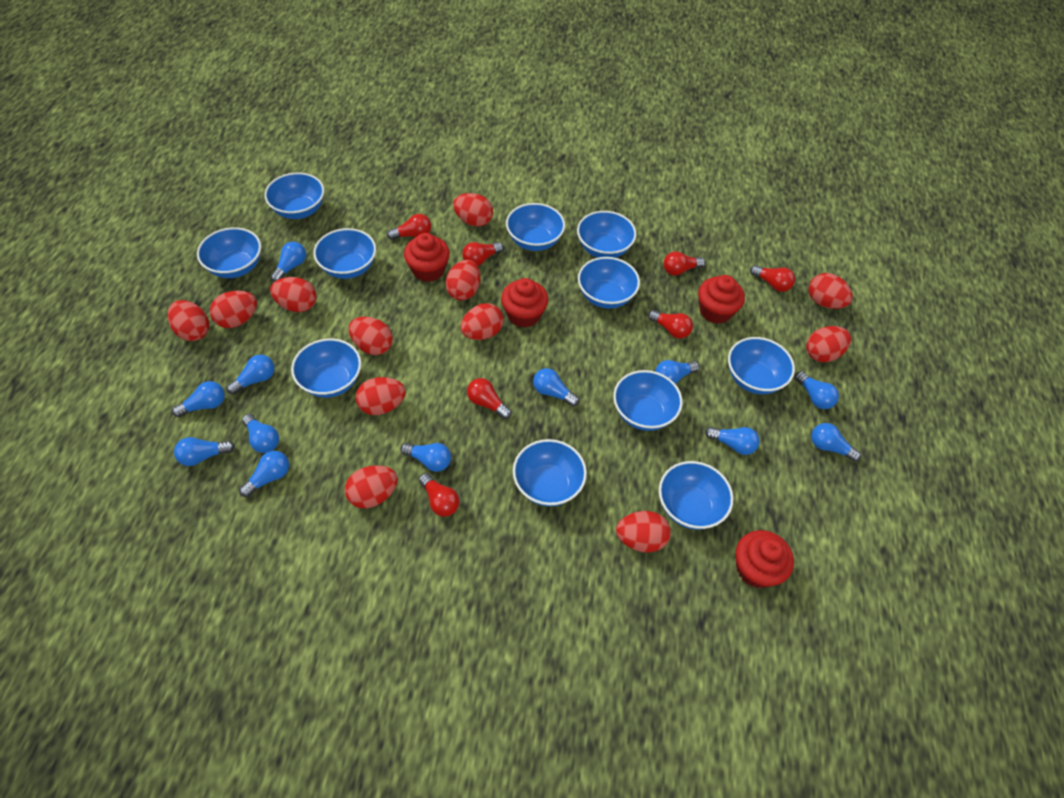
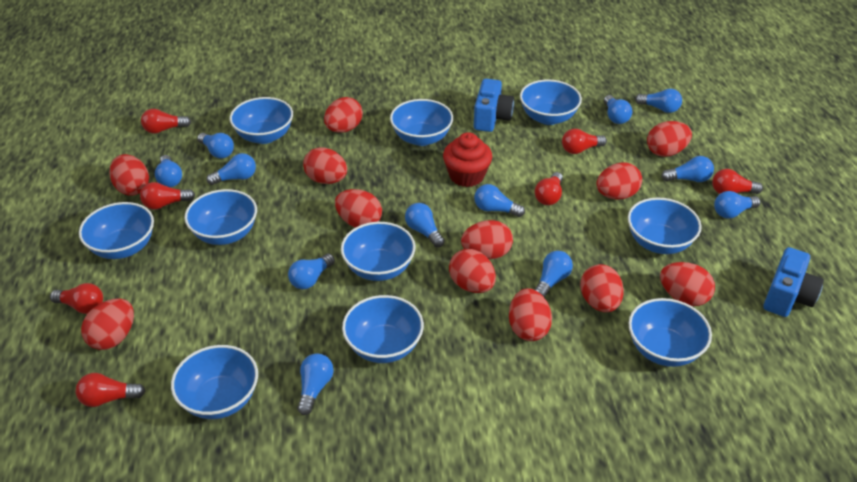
blue bowl: [197,227,261,278] [264,172,324,219] [291,338,361,398] [313,228,376,279] [506,203,565,251] [513,439,587,507] [577,211,636,258] [578,257,640,309] [613,370,683,431] [659,461,734,530] [728,337,795,394] = 11 -> [79,202,154,259] [171,345,258,419] [184,189,257,245] [230,97,293,144] [341,222,416,281] [342,295,424,363] [390,99,453,146] [520,80,582,125] [628,198,702,254] [628,298,712,367] = 10
blue camera: none = 0 -> [474,79,514,132] [764,247,824,317] = 2
red cupcake: [404,233,450,282] [501,278,548,328] [698,275,745,324] [735,530,794,588] = 4 -> [443,132,492,187] = 1

